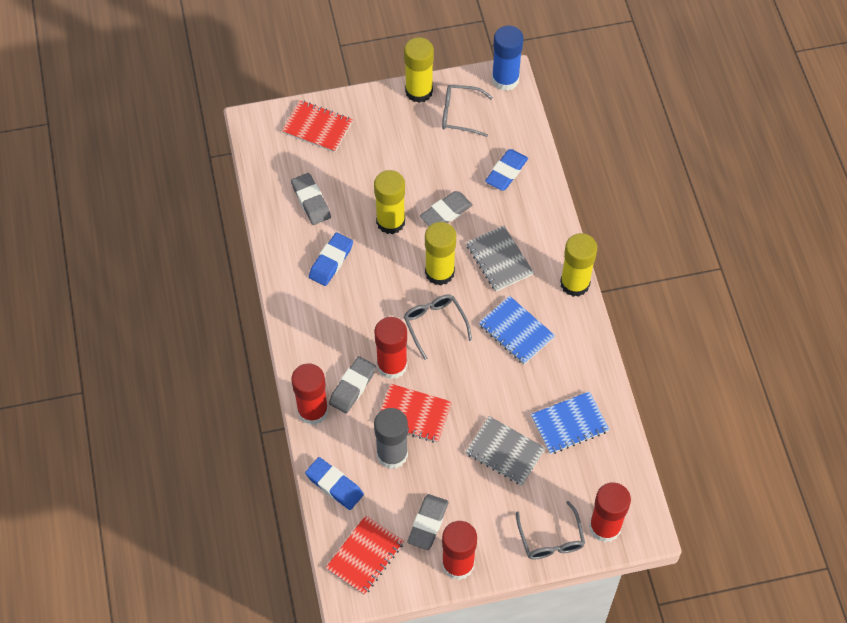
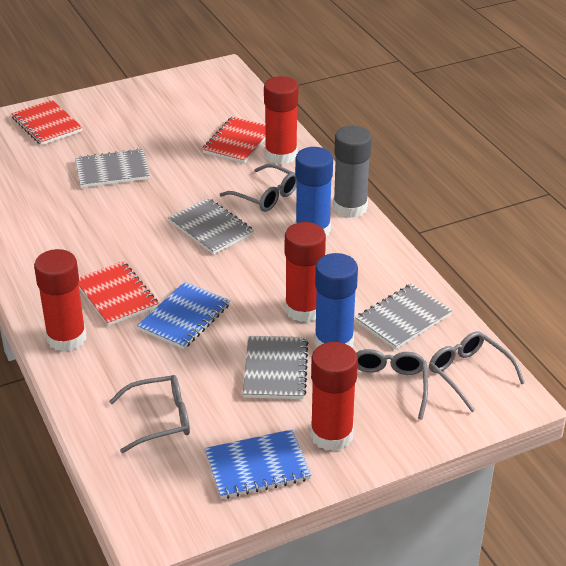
blue eraser: [305,457,364,510] [309,233,353,286] [485,149,528,191] = 3 -> none = 0
blue glue stick: [492,25,523,91] = 1 -> [295,147,333,236] [314,253,358,347] = 2
grey eraser: [291,173,331,225] [329,356,376,413] [407,494,449,550] [420,191,473,226] = 4 -> none = 0
grey glasses: [403,294,472,360] [442,85,493,137] [516,501,585,560] = 3 -> [109,375,190,453] [220,164,297,212] [356,349,428,420] [429,331,525,412] = 4
grey notebook: [465,416,546,485] [466,226,534,291] = 2 -> [75,148,150,188] [168,198,254,255] [243,336,309,399] [355,284,453,350] = 4
yellow glue stick: [374,170,405,234] [404,37,434,103] [425,222,456,285] [560,233,597,297] = 4 -> none = 0

